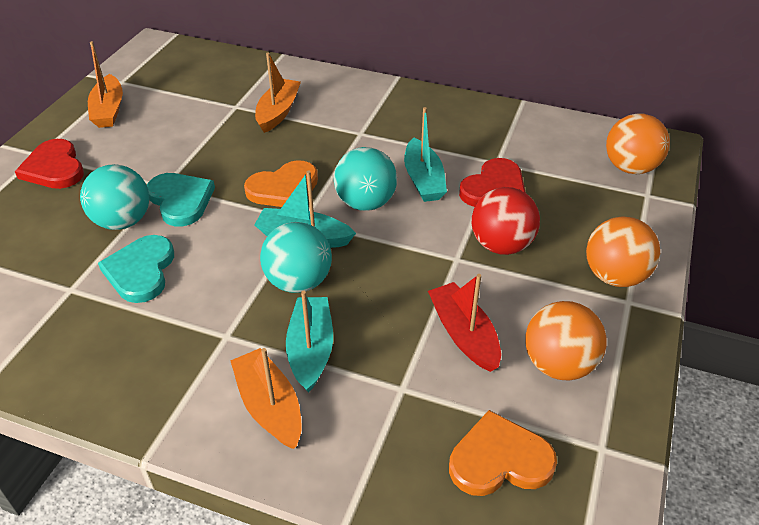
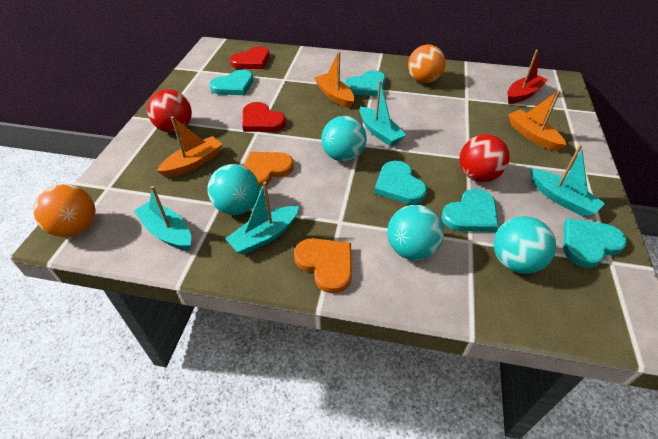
orange ball: [525,301,607,381] [586,217,660,287] [606,113,670,174] = 3 -> [33,184,96,237] [408,44,445,83] = 2
red ball: [472,187,540,255] = 1 -> [147,89,192,133] [459,134,510,182] = 2
turquoise ball: [80,164,149,230] [260,222,332,293] [334,147,397,211] = 3 -> [207,164,259,215] [321,116,367,162] [387,205,444,260] [493,216,556,274] = 4
turquoise boat: [254,171,356,248] [286,291,333,393] [404,107,447,202] = 3 -> [134,186,191,251] [225,182,299,255] [359,80,406,146] [531,144,605,217] = 4
turquoise heart: [98,235,174,303] [147,173,215,226] = 2 -> [209,70,253,95] [344,70,386,96] [374,160,427,204] [442,189,499,232] [563,218,627,268] = 5

